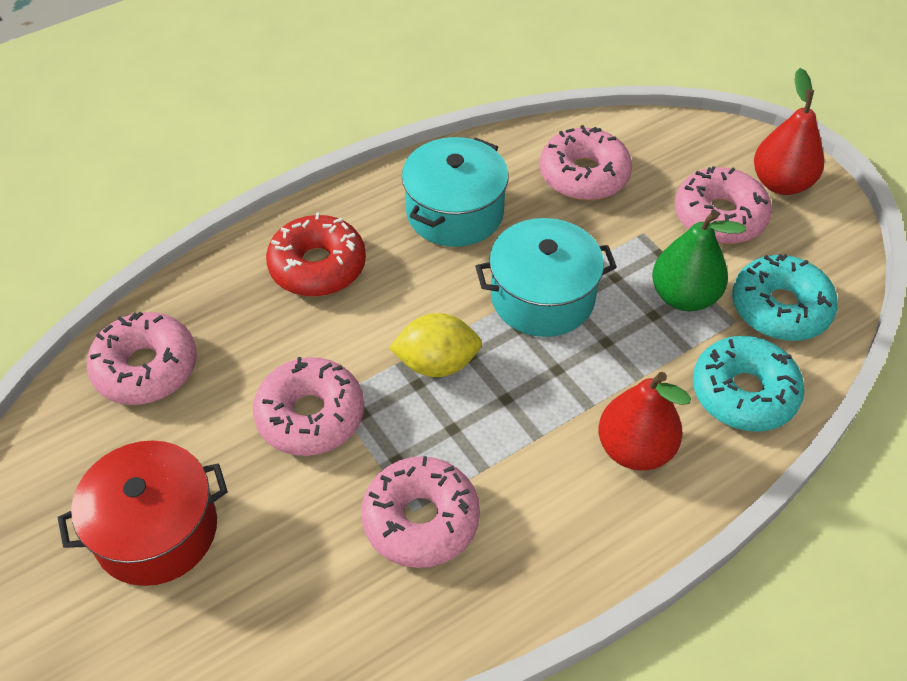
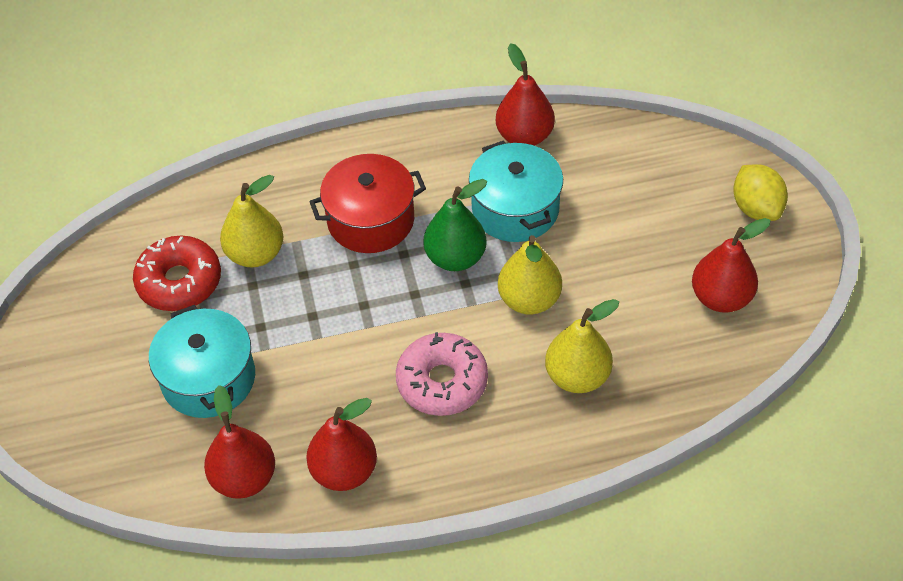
pink donut: [87,312,197,405] [253,357,364,456] [361,456,480,568] [540,125,632,201] [675,166,772,244] = 5 -> [396,332,488,416] = 1
red pear: [598,372,691,471] [754,68,824,195] = 2 -> [204,385,275,499] [306,398,377,491] [496,43,555,146] [692,218,771,313] = 4
turquoise donut: [693,336,805,432] [732,254,838,341] = 2 -> none = 0
yellow pear: none = 0 -> [220,175,283,267] [498,235,562,315] [545,299,619,393] = 3

